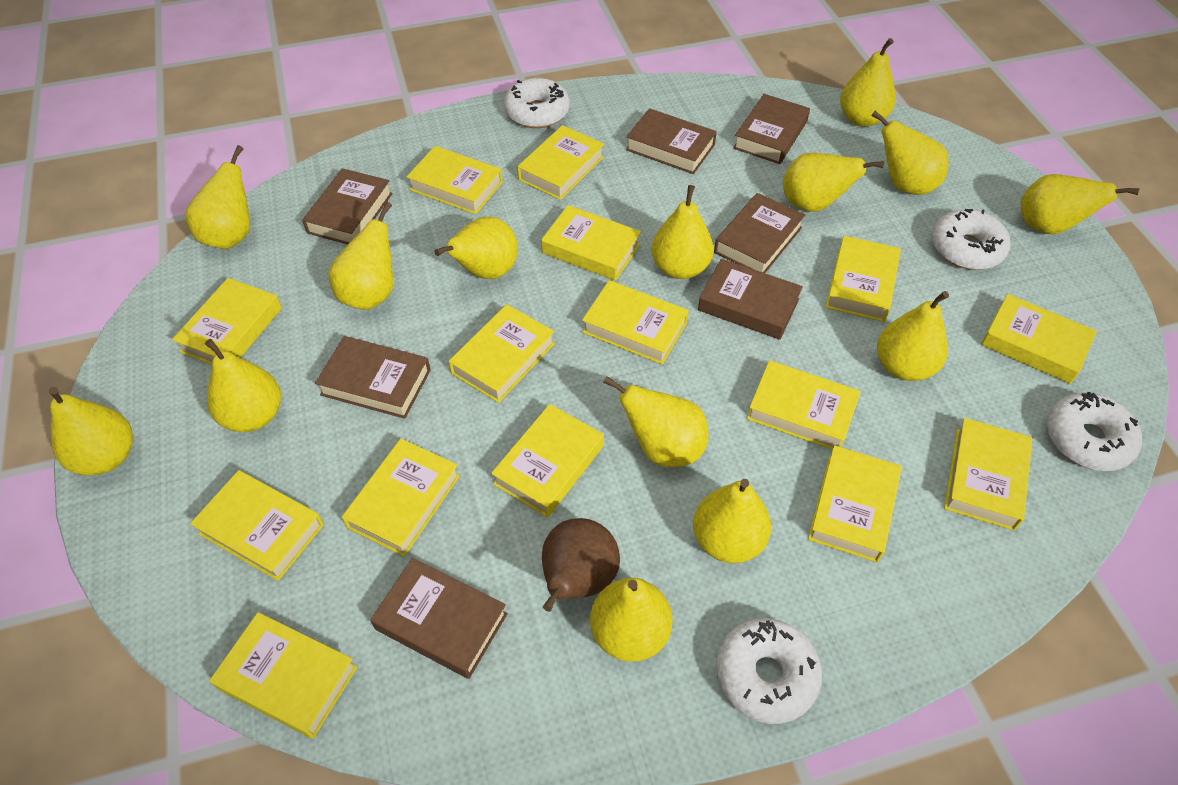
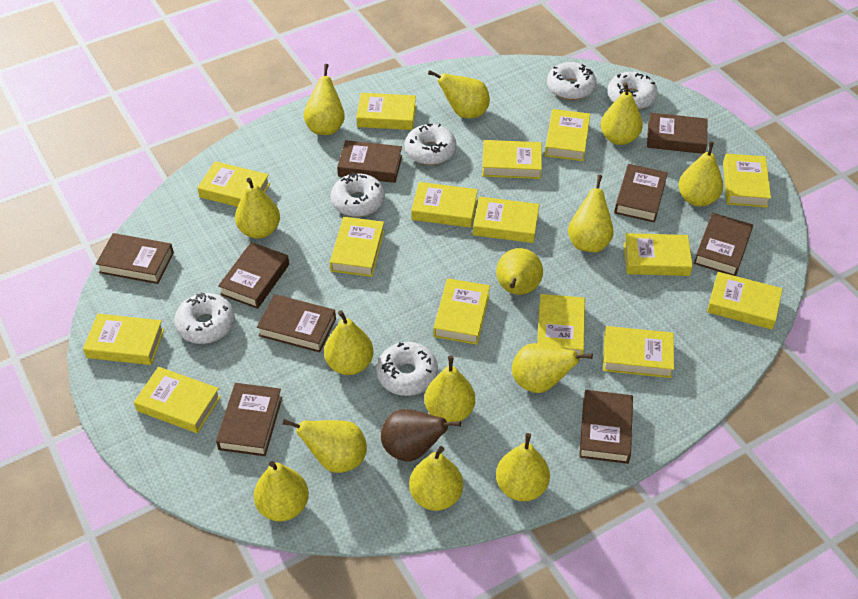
brown book: [302,168,393,244] [315,336,431,419] [370,558,508,679] [626,108,717,174] [698,259,803,340] [714,193,805,273] [733,94,810,164] = 7 -> [96,233,174,284] [216,383,282,456] [218,242,289,309] [257,294,336,352] [337,140,402,183] [579,390,633,464] [614,164,668,222] [647,113,707,154] [694,213,753,276] = 9
white donut: [504,78,570,128] [716,618,822,724] [931,209,1010,270] [1046,392,1142,471] = 4 -> [174,293,235,344] [331,172,385,217] [376,342,438,396] [405,124,457,165] [547,62,597,100] [607,72,658,110] = 6

